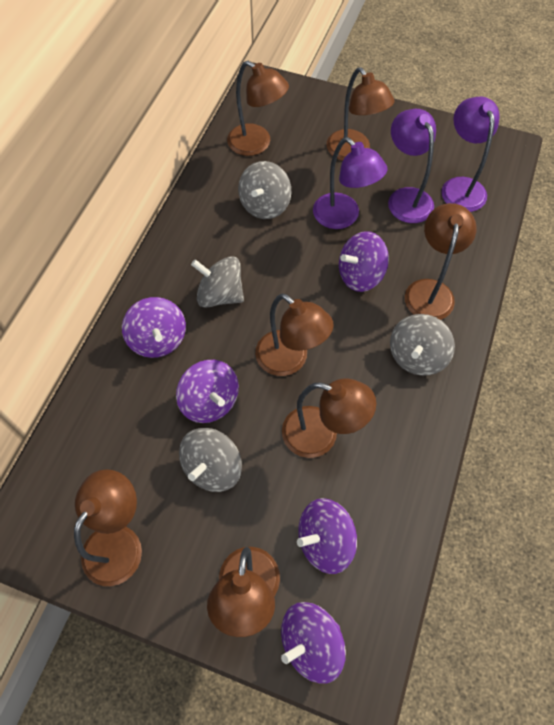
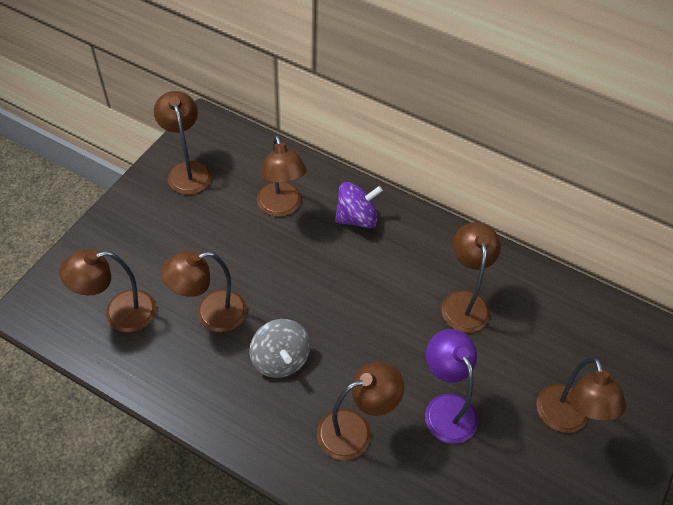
grey spinning top: [179,428,242,492] [191,256,244,308] [238,161,291,219] [390,314,455,376] = 4 -> [250,319,310,378] = 1
purple lamp: [313,137,388,229] [388,109,436,223] [441,97,500,212] = 3 -> [425,329,478,444] = 1
purple spinning top: [122,297,186,358] [176,360,239,423] [281,602,346,683] [297,498,357,574] [339,231,389,292] = 5 -> [335,182,383,228] = 1

